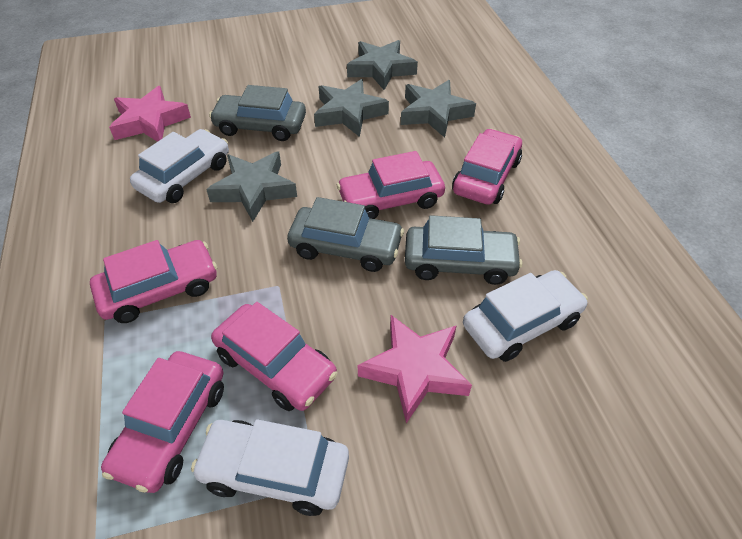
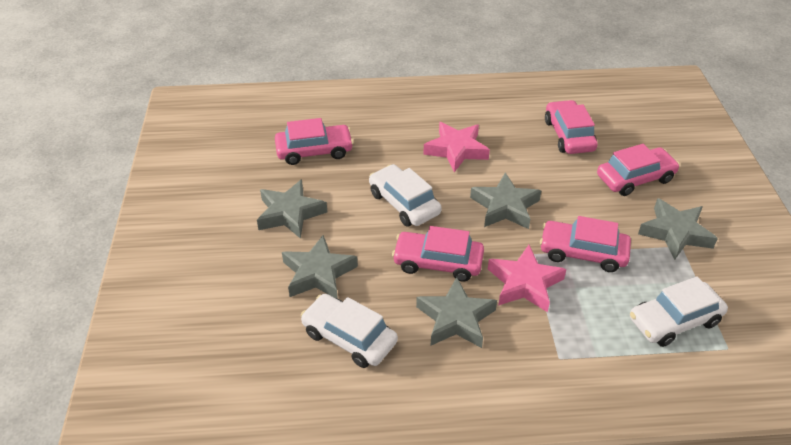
grey car: [209,85,306,141] [287,197,404,272] [405,215,522,285] = 3 -> none = 0
grey star: [206,152,297,222] [314,79,389,137] [347,40,418,90] [401,80,476,138] = 4 -> [257,179,327,239] [282,235,358,299] [416,277,497,348] [470,173,541,229] [638,198,718,260] = 5

